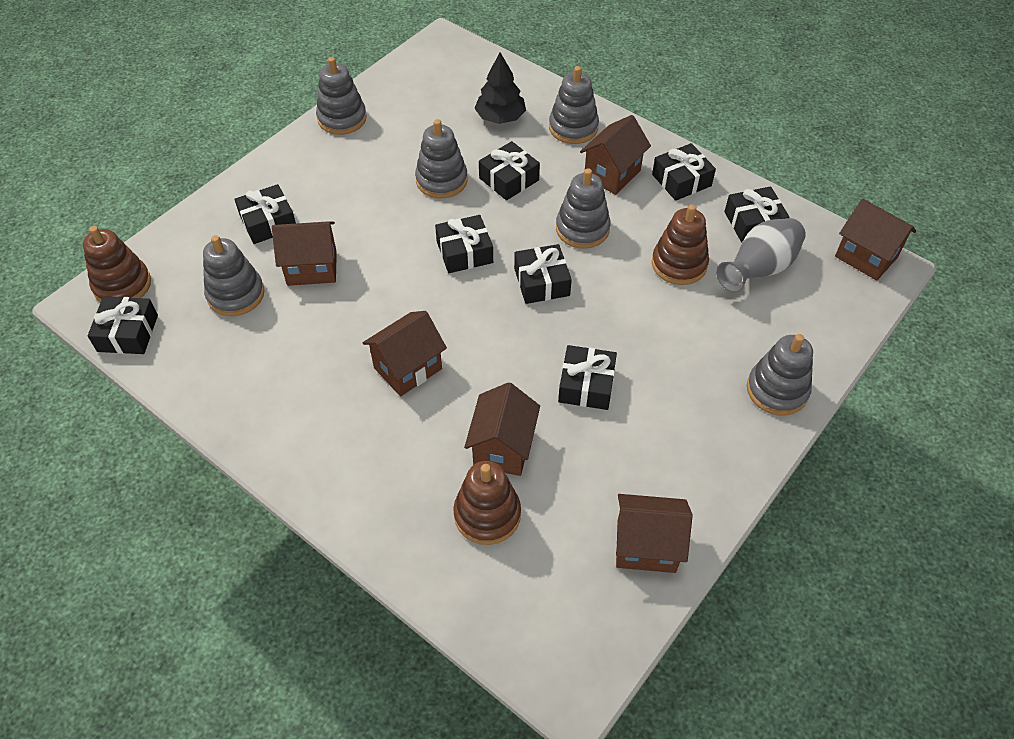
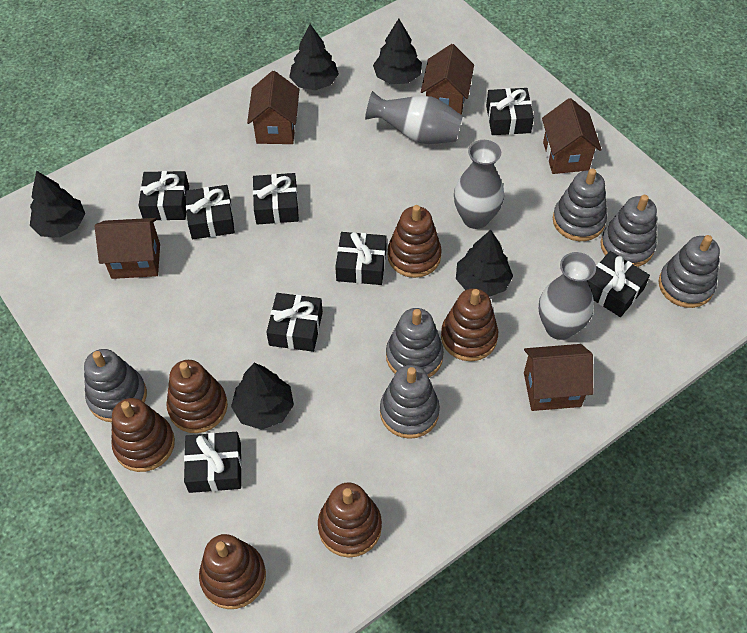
black tree: [474,52,526,124] = 1 -> [30,171,85,238] [231,363,294,430] [289,24,339,90] [373,19,422,84] [456,230,513,297] = 5
brown house: [272,221,337,286] [363,311,447,396] [464,382,540,476] [580,115,651,195] [616,494,692,573] [835,199,916,281] = 6 -> [95,218,160,279] [247,71,299,144] [421,44,474,115] [524,344,593,411] [542,98,602,174] = 5
brown stacking toy: [83,226,151,302] [453,461,521,545] [652,204,709,285] = 3 -> [111,398,175,472] [166,360,228,433] [199,534,266,609] [318,482,382,558] [388,205,442,278] [441,288,498,361] = 6
grey vase: [716,218,806,293] = 1 -> [365,91,463,144] [454,140,504,229] [539,252,596,340] = 3

